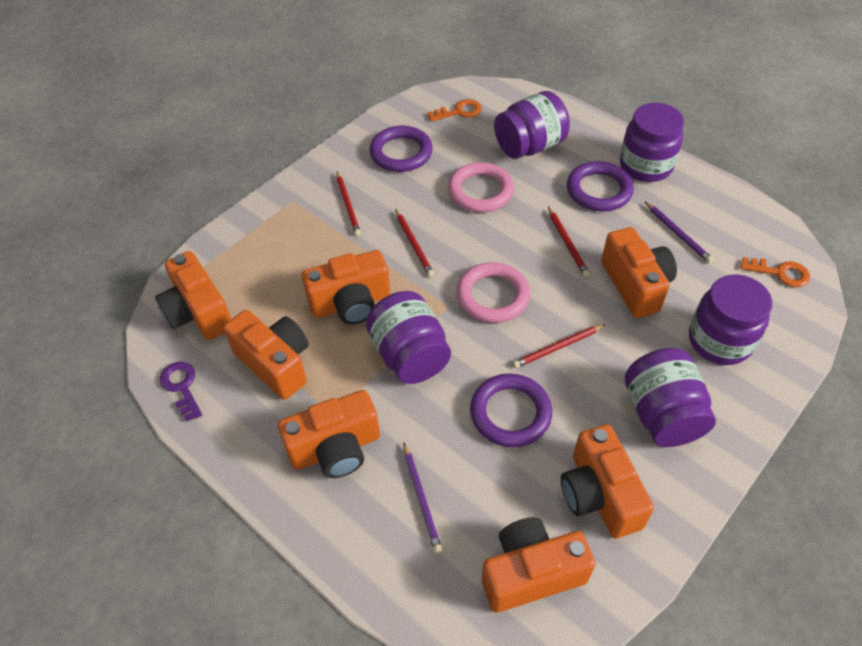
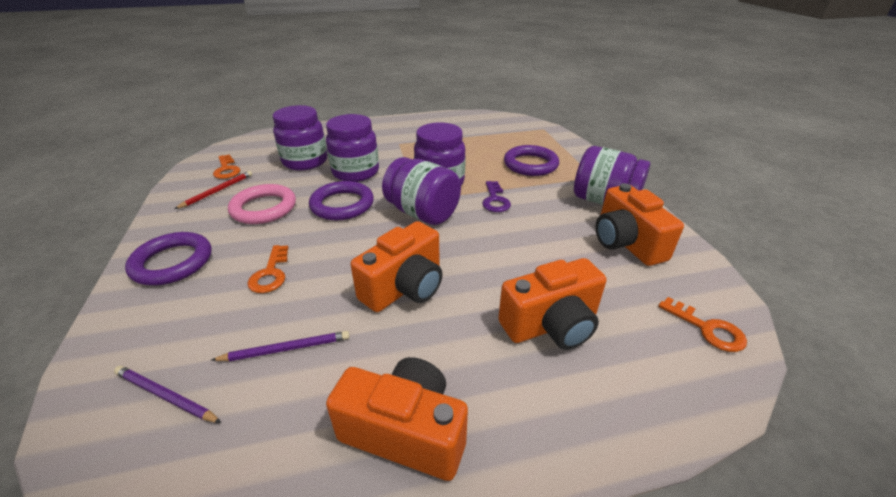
orange camera: [155,251,231,340] [223,310,309,400] [278,390,380,478] [302,250,390,325] [482,517,596,613] [561,424,654,539] [601,227,677,318] = 7 -> [326,357,468,481] [351,221,442,312] [498,258,606,350] [596,183,684,266] = 4
orange key: [428,99,482,122] [741,257,810,287] = 2 -> [213,154,240,179] [247,245,288,293] [659,297,747,352] = 3
pink ring: [448,162,514,212] [457,262,530,323] = 2 -> [228,184,296,224] = 1
red pencil: [336,172,361,236] [395,209,434,277] [513,324,606,368] [548,207,590,277] = 4 -> [175,171,252,209] = 1

